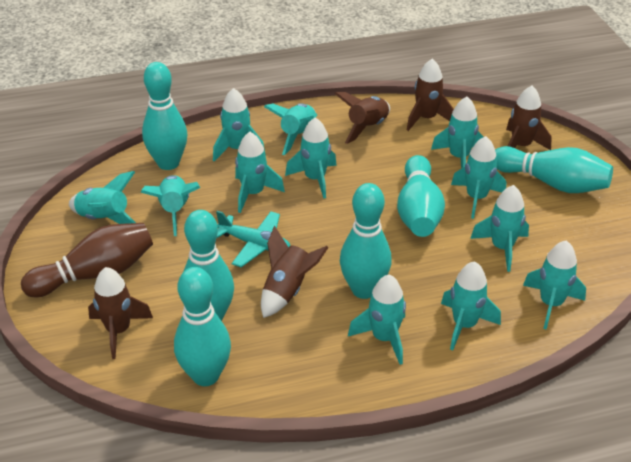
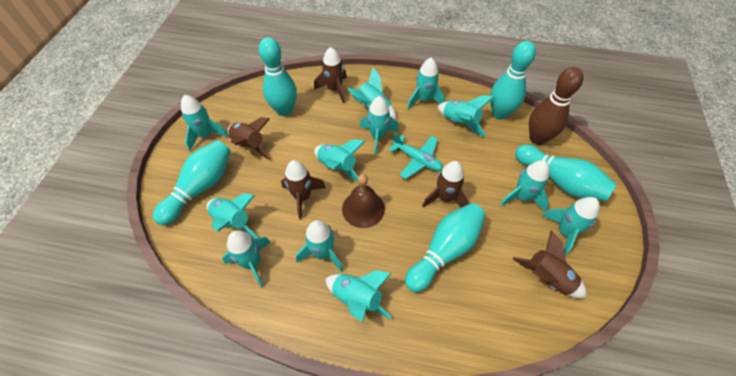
brown bell: none = 0 -> [342,174,385,228] = 1
turquoise bowling pin: [142,62,187,170] [174,267,231,386] [183,210,234,321] [340,183,392,299] [397,155,445,237] [495,146,613,193] = 6 -> [153,140,231,225] [259,37,297,116] [405,203,486,292] [490,41,536,120] [515,145,617,201] = 5

